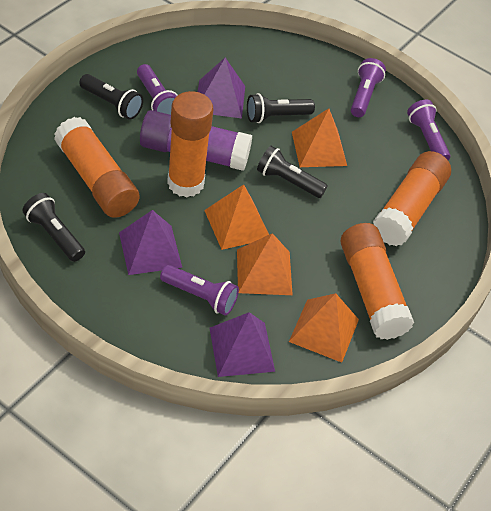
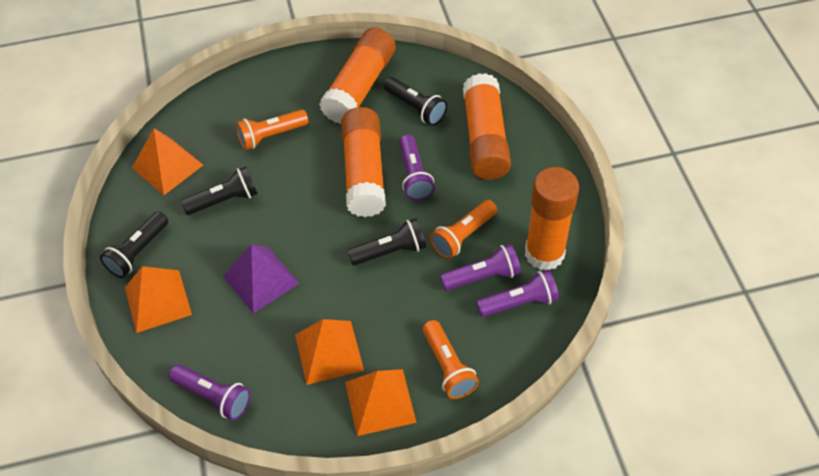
orange flashlight: none = 0 -> [236,109,309,150] [422,320,479,399] [430,200,497,259] = 3
purple glue stick: [140,110,252,171] = 1 -> none = 0
purple pyramid: [119,210,182,275] [198,58,245,118] [210,312,275,377] = 3 -> [223,244,300,314] = 1

